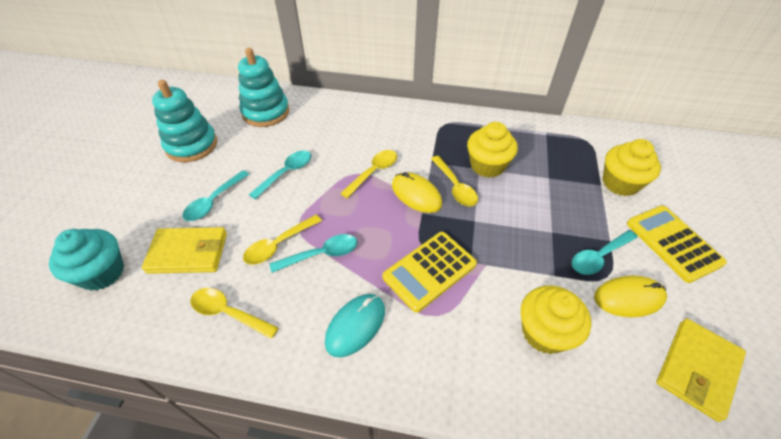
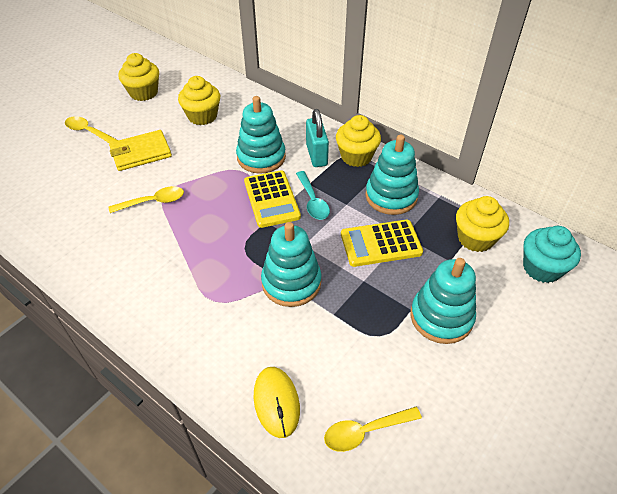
turquoise mouse: [325,294,385,357] = 1 -> none = 0
turquoise padlock: none = 0 -> [306,109,329,167] = 1
turquoise spoon: [183,170,249,221] [249,150,311,199] [270,234,357,273] [572,230,638,275] = 4 -> [296,171,330,220] = 1
turquoise stacking toy: [152,80,217,162] [238,48,289,127] = 2 -> [236,96,286,174] [261,222,321,307] [365,134,419,215] [411,258,476,344] = 4
yellow cupcake: [467,122,518,178] [521,285,592,354] [603,139,661,196] = 3 -> [118,53,159,101] [178,76,220,125] [336,115,381,167] [456,196,509,252] = 4
yellow mouse: [392,172,442,213] [594,276,667,317] = 2 -> [254,367,300,438] = 1
yellow spoon: [190,288,278,339] [243,215,322,265] [340,150,397,198] [431,156,478,207] = 4 -> [65,116,118,143] [109,186,184,213] [324,407,422,452] = 3
yellow wallet: [142,227,227,274] [656,319,746,422] = 2 -> [109,130,172,171] = 1

